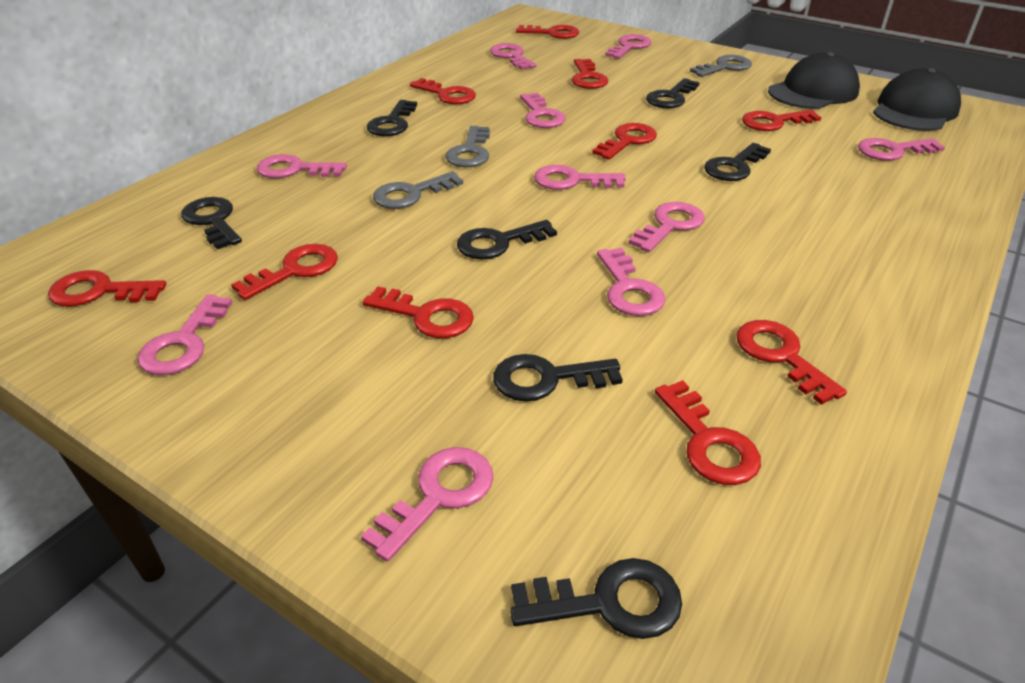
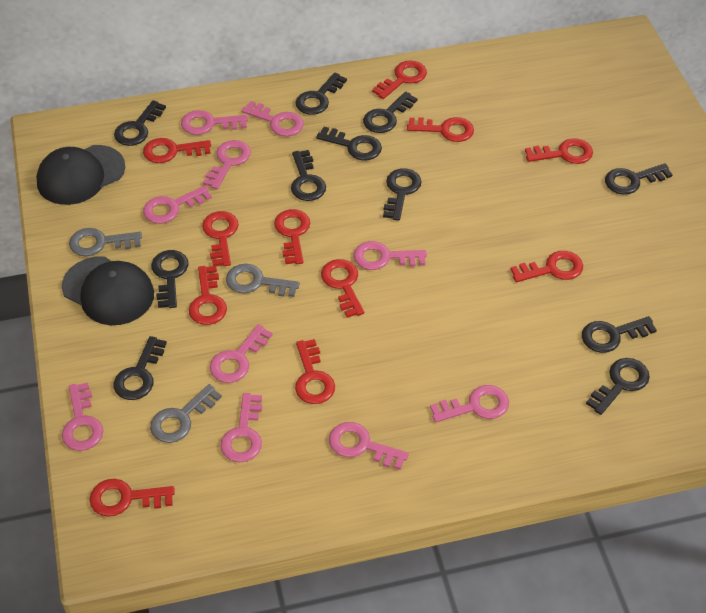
black key: [181,197,242,249] [367,100,417,136] [457,220,557,260] [493,354,623,402] [510,558,682,639] [646,78,700,108] [704,143,771,181] = 7 -> [113,336,167,400] [114,100,166,146] [151,250,188,308] [291,150,326,201] [295,72,347,115] [316,127,382,160] [363,91,417,133] [383,168,422,221] [582,316,657,353] [586,358,650,415] [605,163,673,195] = 11
red key: [48,270,167,307] [231,244,338,300] [362,287,474,338] [410,78,476,104] [516,25,579,39] [572,59,608,89] [592,123,657,160] [655,380,761,485] [736,320,847,405] [742,110,821,131] = 10 -> [89,479,175,517] [143,138,211,163] [189,266,227,325] [202,211,239,266] [274,209,310,264] [295,339,335,404] [321,259,364,318] [372,60,427,99] [407,117,474,142] [511,251,583,282] [525,138,593,164] = 11

